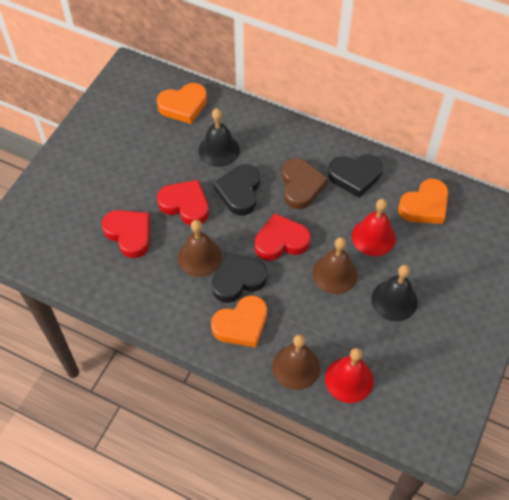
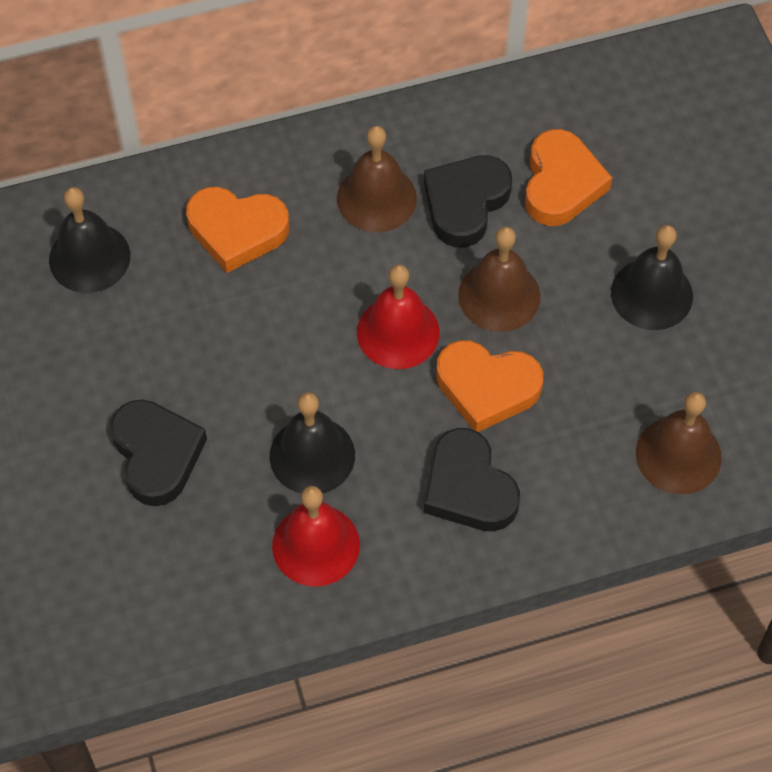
black bell: [199,108,240,167] [372,265,417,321] = 2 -> [49,187,130,293] [270,392,355,494] [611,225,693,330] = 3
brown heart: [282,158,328,209] = 1 -> none = 0
red heart: [102,210,150,258] [157,180,209,225] [255,213,311,261] = 3 -> none = 0

